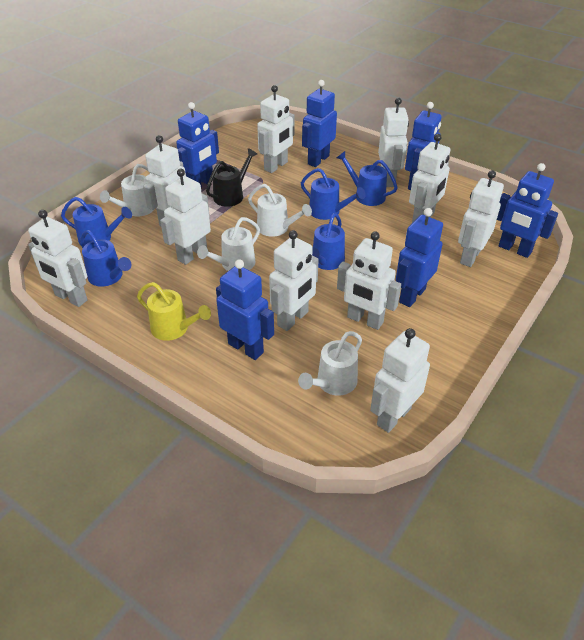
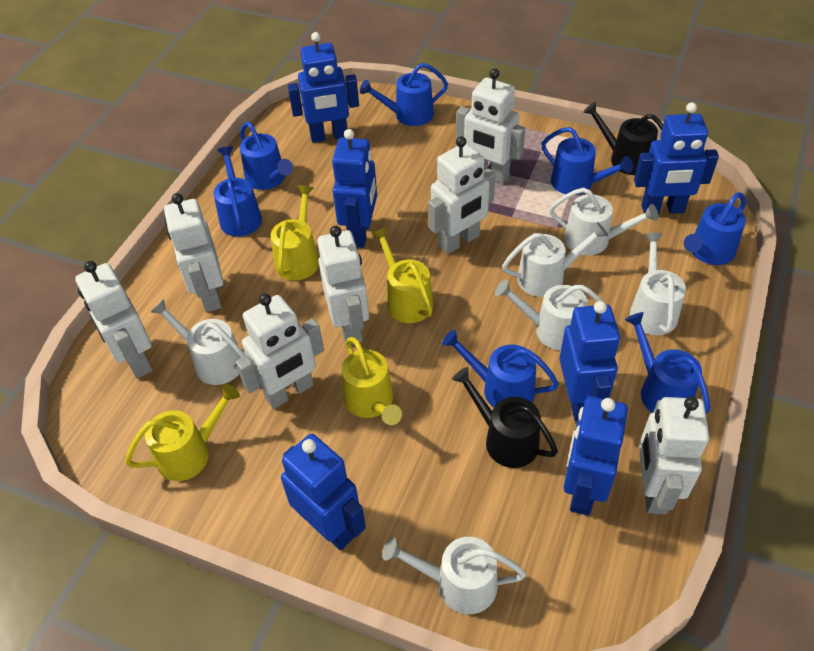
black watering can: [206,148,257,207] = 1 -> [452,367,558,468] [583,102,663,175] = 2
blue watering can: [61,197,132,245] [80,230,132,287] [301,168,366,220] [312,213,345,270] [337,151,398,206] = 5 -> [214,146,262,237] [240,122,293,190] [360,63,448,126] [442,330,559,408] [541,127,633,195] [625,312,710,414] [684,192,746,265] = 7
white robot: [28,210,88,307] [143,135,186,226] [160,168,211,265] [257,85,294,173] [269,230,319,331] [337,231,401,330] [370,328,430,433] [378,98,409,187] [409,134,450,223] [458,170,504,267] = 10 -> [75,261,152,378] [164,193,223,312] [236,293,324,409] [317,226,369,345] [428,136,496,254] [456,68,526,184] [639,397,709,514] = 7
white watering can: [100,164,154,216] [197,217,260,271] [248,184,312,237] [298,331,362,396] = 4 -> [151,299,246,385] [382,537,526,614] [495,280,602,350] [502,222,608,297] [549,188,658,255] [630,233,686,335] = 6
yellow watering can: [137,282,211,341] = 1 -> [125,384,240,481] [271,185,319,281] [341,337,402,425] [371,227,433,323] = 4

